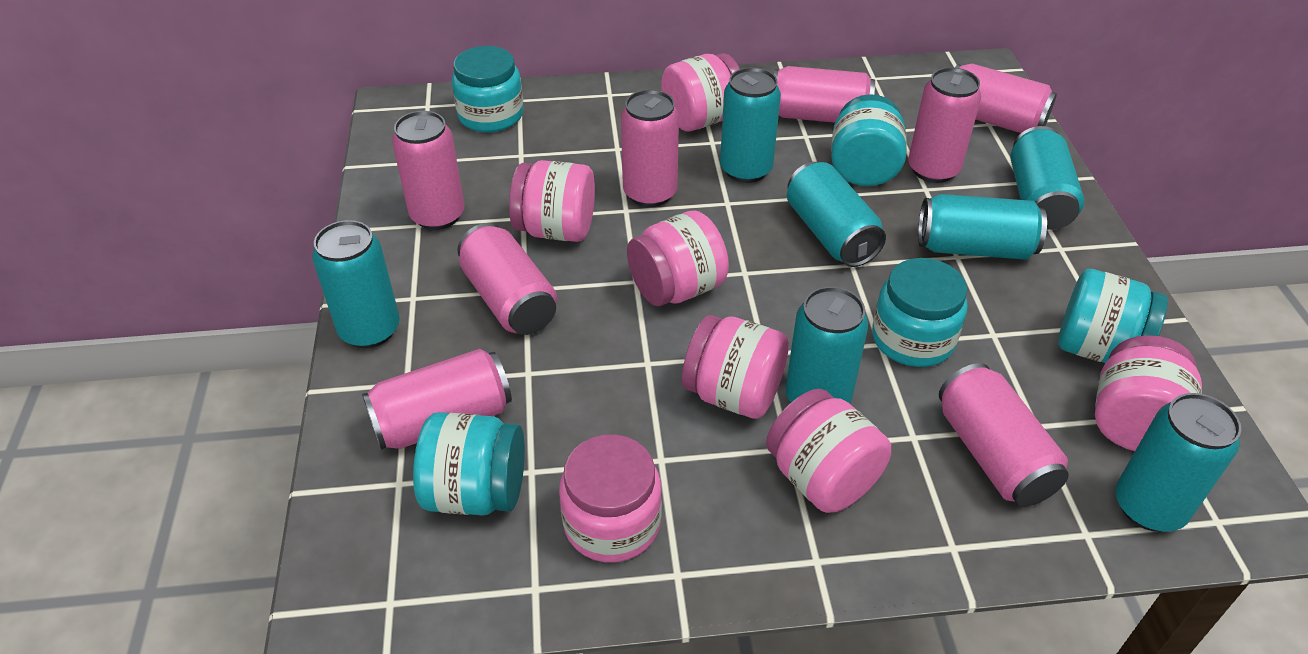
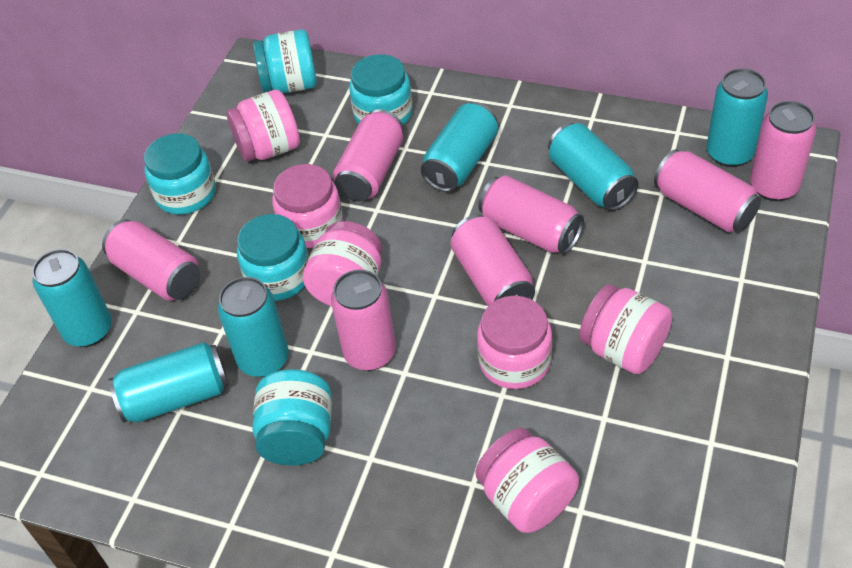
pink can: [362,349,512,450] [392,111,465,230] [457,223,557,335] [621,90,679,207] [774,66,875,123] [908,67,981,183] [939,363,1069,507] [955,63,1057,133] = 8 -> [102,219,201,301] [331,270,396,371] [333,109,404,201] [451,215,535,306] [478,175,584,254] [654,149,761,232] [750,101,816,201] = 7
pink jar: [509,160,595,242] [559,434,662,562] [627,210,729,306] [661,53,740,132] [682,315,789,419] [766,389,891,513] [1095,335,1202,451] = 7 -> [226,90,300,162] [272,164,343,248] [303,221,382,306] [475,428,579,533] [477,296,552,389] [579,284,672,374] = 6
turquoise can: [312,220,400,348] [720,67,781,183] [786,286,868,403] [787,162,886,267] [918,194,1047,260] [1010,126,1084,230] [1116,393,1241,532] = 7 -> [32,249,112,347] [109,342,229,423] [218,277,289,377] [421,102,498,192] [548,123,639,211] [707,68,768,167] = 6

